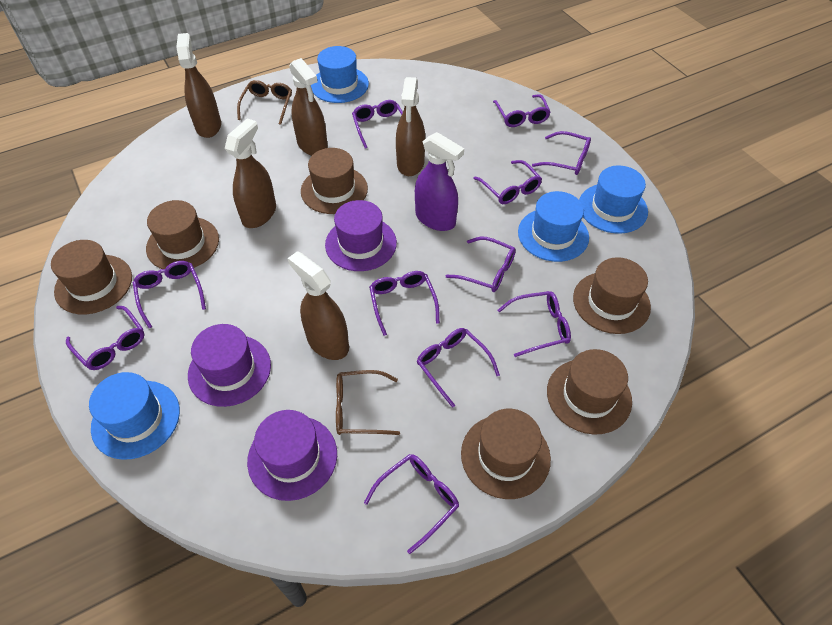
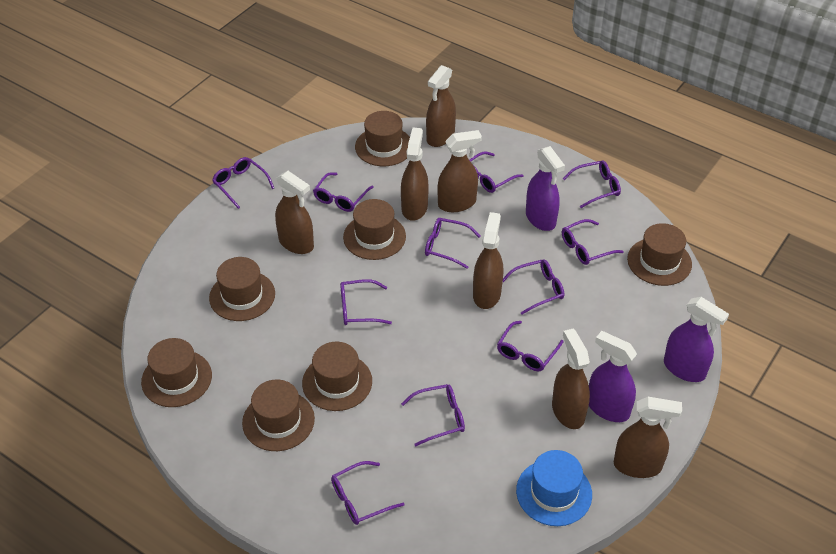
blue hat: [89,372,180,460] [311,46,369,103] [518,191,589,262] [579,165,648,234] = 4 -> [516,450,592,526] = 1
brown glasses: [237,80,292,125] [336,370,400,435] = 2 -> none = 0
brown hat: [51,240,132,314] [146,200,219,269] [301,148,368,214] [461,409,551,499] [547,349,632,435] [573,257,651,334] = 6 -> [141,338,212,407] [209,257,275,321] [242,379,315,451] [302,342,372,411] [343,199,406,260] [355,111,410,166] [627,223,692,286] = 7
brown spray bottle: [176,33,221,138] [225,118,276,228] [288,251,349,360] [289,58,328,156] [396,77,425,176] = 5 -> [275,171,314,254] [401,127,429,221] [426,65,456,147] [437,130,482,212] [473,212,503,309] [552,329,590,429] [614,397,682,478] = 7
purple hat: [188,324,271,407] [247,410,337,501] [325,200,397,271] = 3 -> none = 0
purple spray bottle: [415,132,464,231] = 1 -> [526,146,565,231] [589,331,637,422] [664,297,729,382] = 3

